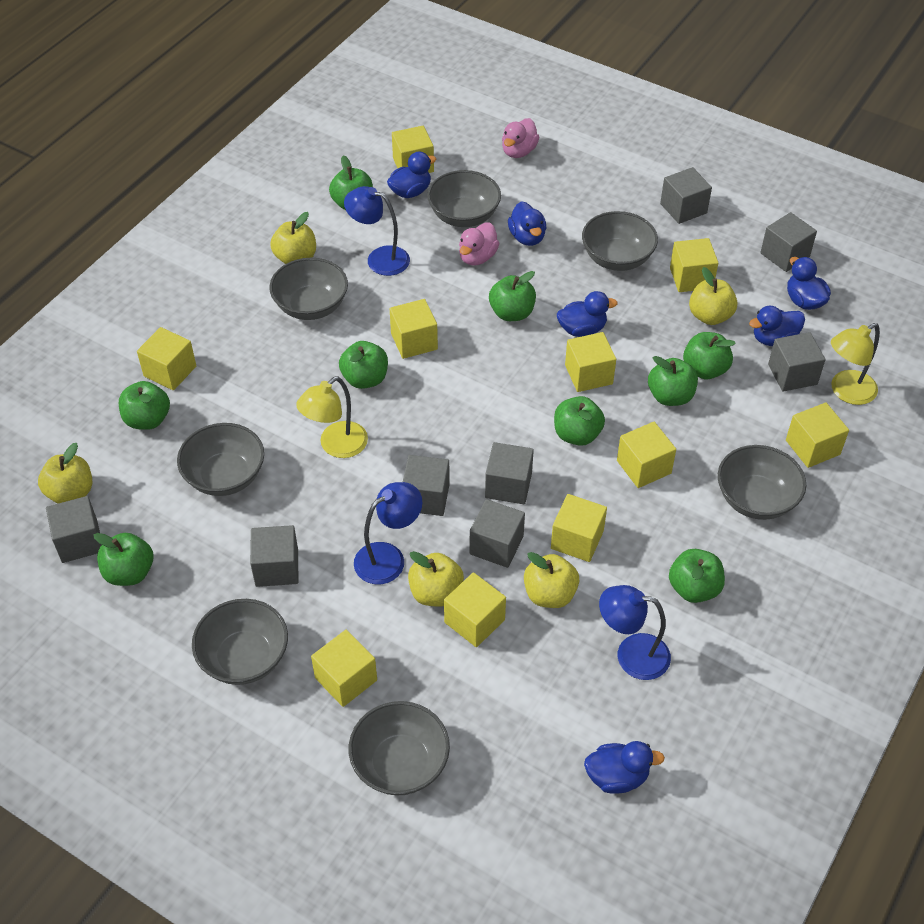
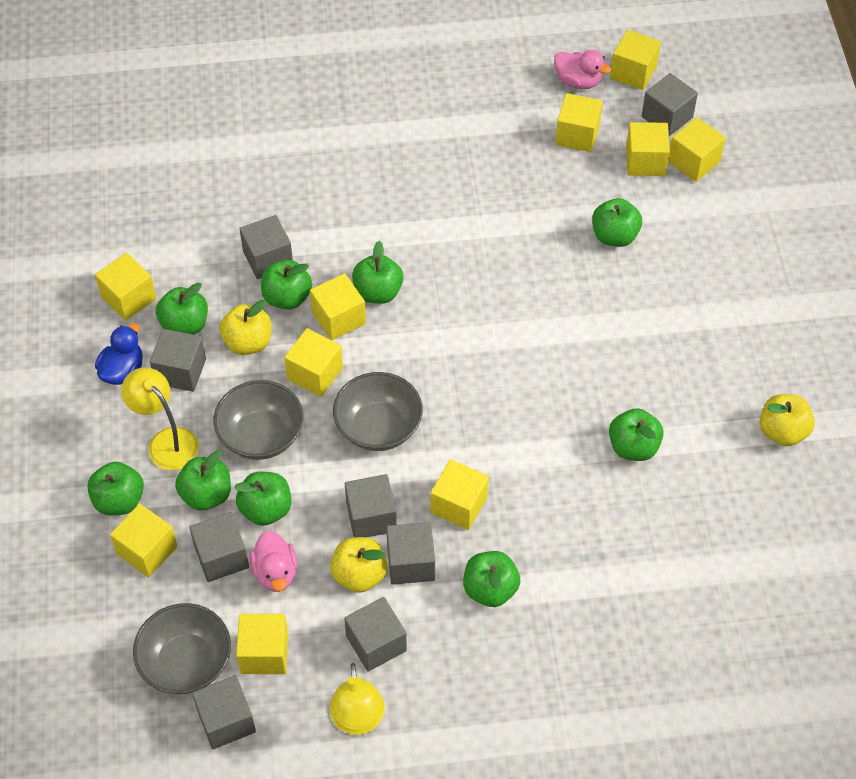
blue duck: [387,151,436,198] [508,201,546,246] [557,291,618,337] [584,741,665,794] [749,306,805,346] [787,257,831,310] = 6 -> [95,323,143,385] = 1
blue lamp: [344,186,410,276] [354,482,422,584] [599,585,671,680] = 3 -> none = 0
grey bowl: [177,423,264,496] [192,599,288,685] [269,258,348,320] [349,701,450,796] [427,170,501,227] [582,211,658,271] [718,445,806,520] = 7 -> [133,603,231,694] [214,380,304,460] [333,372,423,451] = 3
yellow apple: [38,443,92,504] [270,212,316,264] [408,551,464,607] [524,552,579,608] [689,267,737,325] = 5 -> [219,300,272,355] [330,537,388,593] [760,394,815,446] = 3

